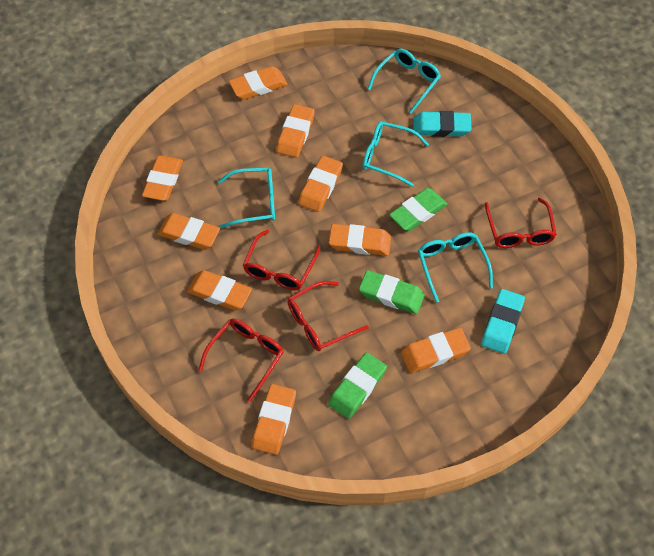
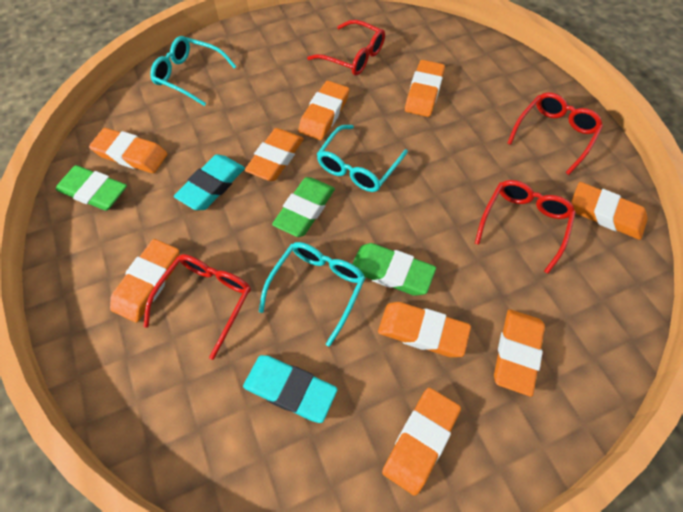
turquoise glasses: [218,168,275,228] [362,122,429,187] [368,49,441,114] [418,232,493,303] = 4 -> [151,36,237,106] [259,242,365,347] [317,125,408,192] = 3

